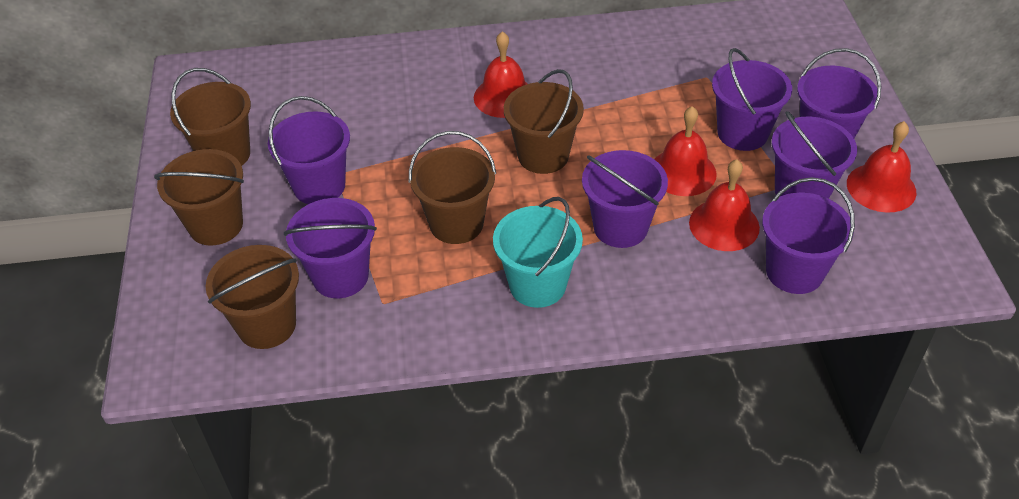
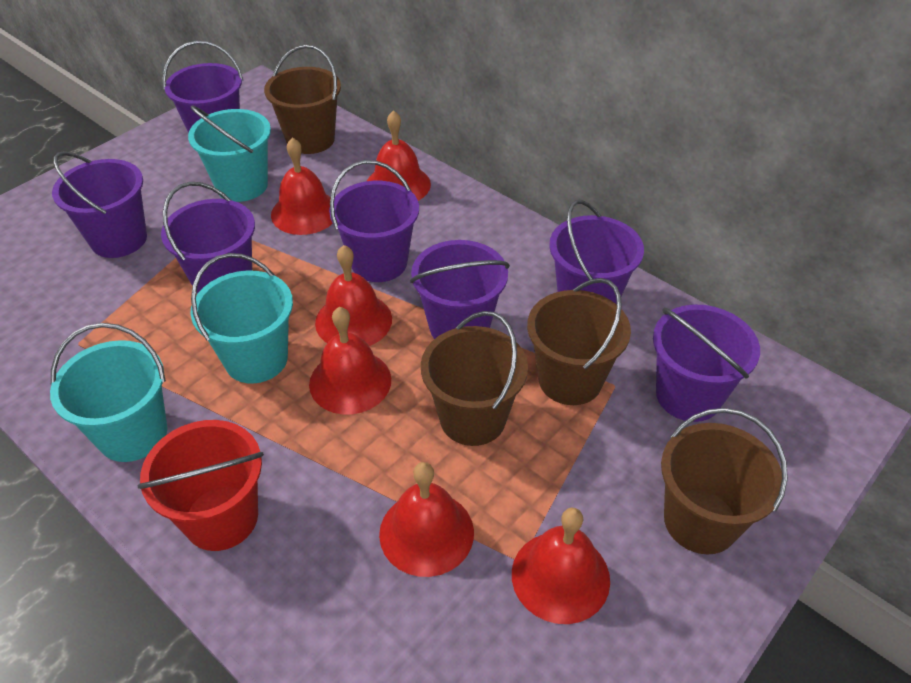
brown bucket: [154,149,244,246] [170,68,251,166] [206,245,299,349] [409,131,496,244] [504,69,584,174] = 5 -> [264,45,341,154] [421,311,528,446] [527,278,631,405] [661,408,788,554] = 4
red bell: [474,31,528,118] [654,106,717,196] [689,159,760,251] [847,121,917,213] = 4 -> [271,138,333,235] [309,307,391,414] [315,245,392,346] [367,110,431,201] [379,462,474,577] [512,507,610,624] = 6
red bucket: none = 0 -> [137,420,264,551] = 1
turquoise bucket: [493,197,583,308] = 1 -> [50,323,167,462] [188,105,271,202] [190,253,293,384] = 3

